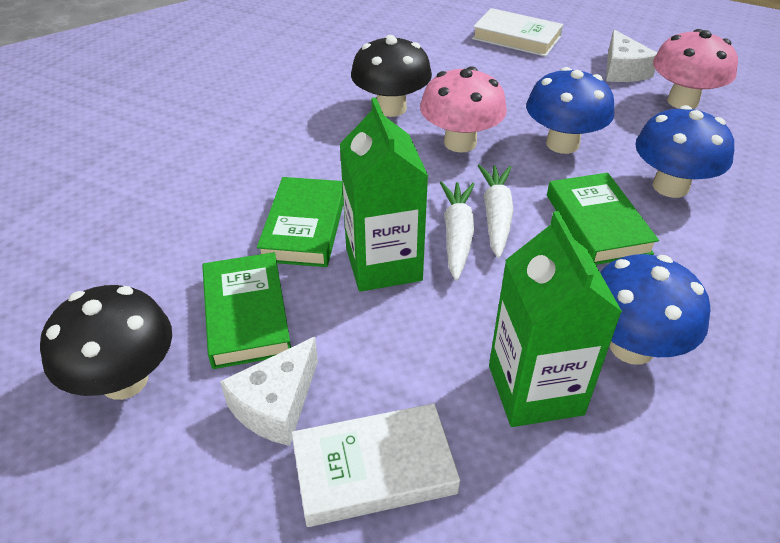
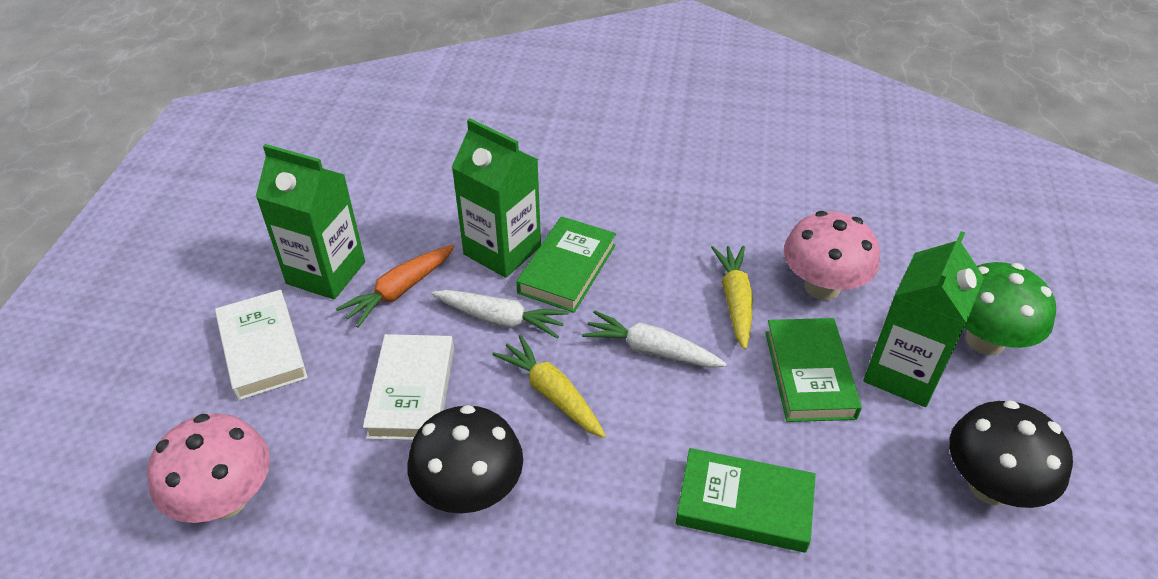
blue mushroom: [526,67,614,154] [600,254,710,365] [635,105,734,198] = 3 -> none = 0
green carton: [340,97,428,292] [489,211,622,427] = 2 -> [256,144,365,299] [452,118,541,278] [863,231,984,407] = 3
green mushroom: none = 0 -> [964,262,1056,355] = 1
orange carrot: none = 0 -> [336,245,454,327] = 1
white cheese: [220,337,318,446] [606,30,657,82] = 2 -> none = 0
yellow carrot: none = 0 -> [492,335,606,438] [711,246,753,350] = 2

